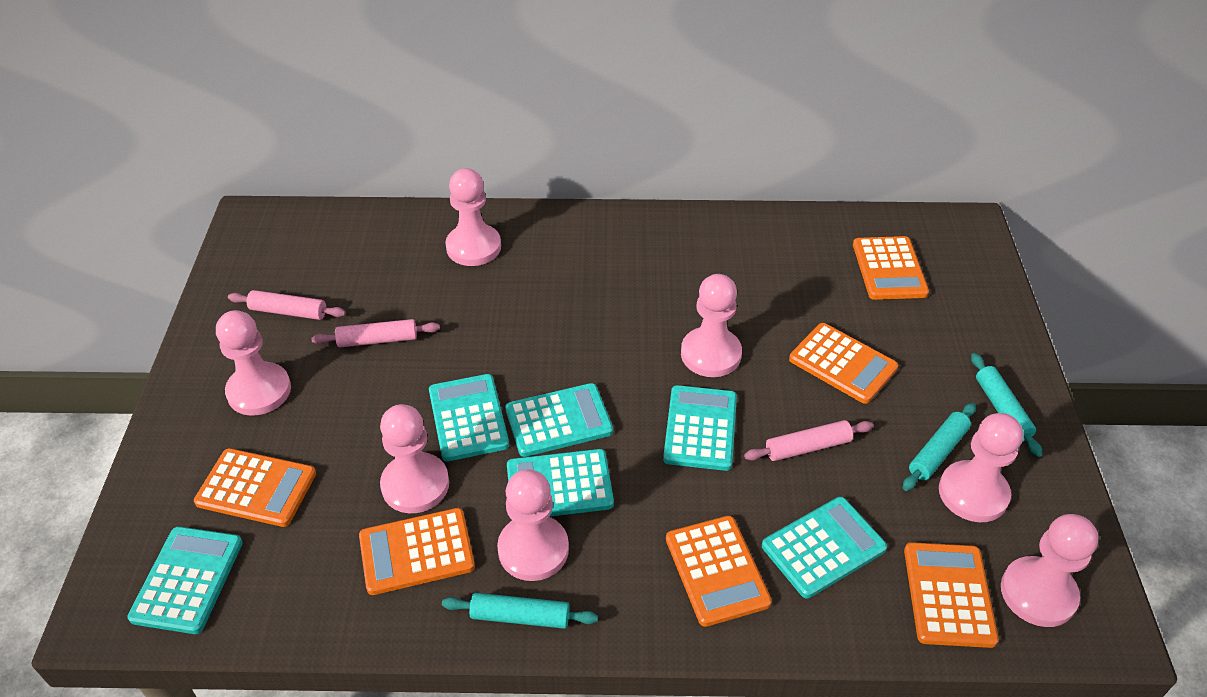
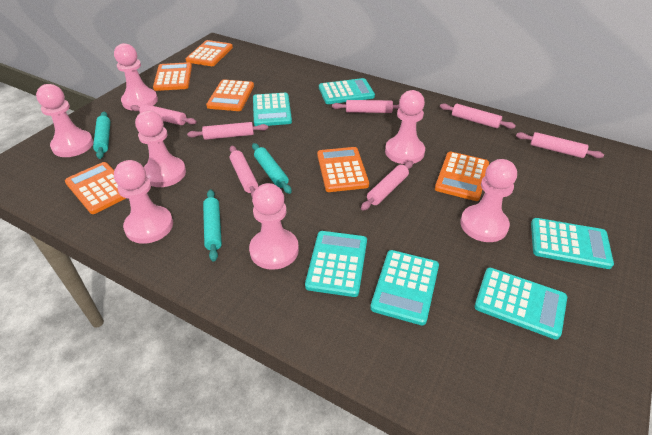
pink rolling pin: [228,290,346,320] [312,319,440,348] [744,420,873,461] = 3 -> [130,104,197,125] [187,122,268,140] [230,146,258,198] [332,100,400,113] [361,161,413,210] [440,104,516,129] [516,132,604,158] = 7

